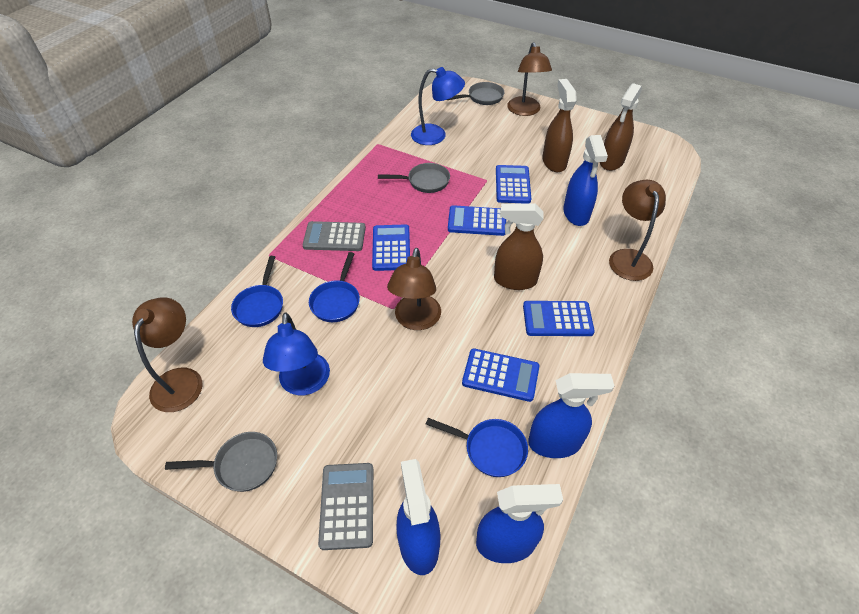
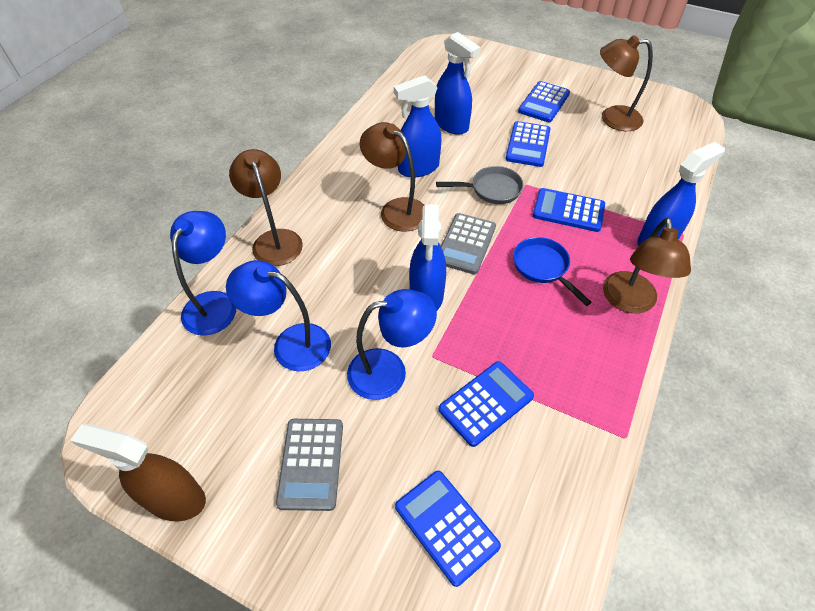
blue lamp: [263,312,330,395] [411,67,465,145] = 2 -> [170,211,236,335] [226,260,331,371] [347,289,437,400] = 3
blue pan: [231,256,283,327] [309,252,360,322] [426,418,528,477] = 3 -> [513,237,592,306] = 1
brown spray bottle: [494,204,544,290] [542,79,577,172] [600,83,642,171] = 3 -> [70,424,206,521] = 1
grey pan: [165,432,277,492] [378,163,450,193] [447,82,504,105] = 3 -> [436,166,524,204] = 1

